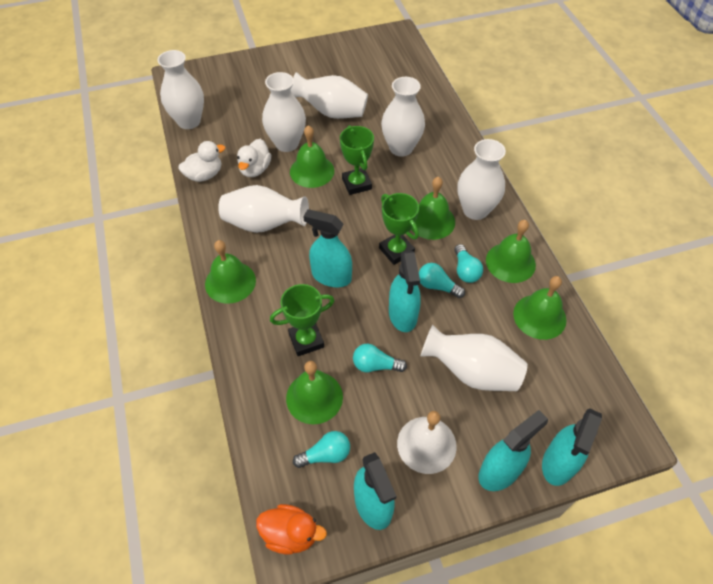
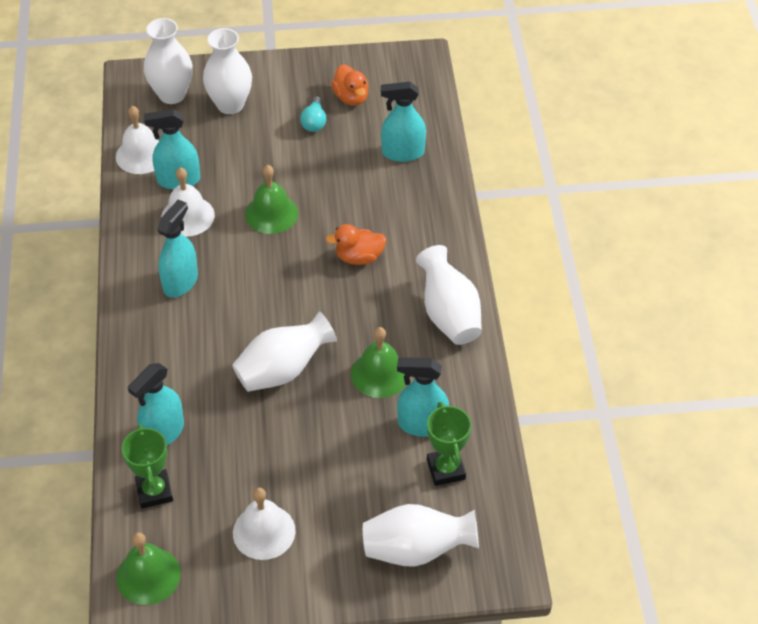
green bell: [205,240,256,304] [286,361,343,424] [290,125,334,188] [411,177,455,240] [486,220,536,283] [513,276,566,340] = 6 -> [116,532,181,605] [245,165,298,234] [351,327,406,398] = 3
green trophy: [270,284,335,356] [340,125,374,195] [379,193,419,265] = 3 -> [121,424,173,508] [427,402,471,486] = 2
orange duck: [256,504,327,555] = 1 -> [326,224,386,265] [331,64,369,106] = 2
turquoise light bulb: [293,431,350,468] [353,344,407,372] [419,263,465,298] [454,244,483,283] = 4 -> [300,96,326,132] = 1
white bell: [397,411,457,474] = 1 -> [116,106,159,174] [161,167,215,237] [233,487,296,560] = 3
white duck: [178,141,225,182] [237,139,272,177] = 2 -> none = 0
white vase: [157,50,204,129] [218,185,309,233] [262,72,306,152] [291,72,368,119] [381,77,425,157] [420,325,528,391] [458,139,506,220] = 7 -> [144,18,193,104] [203,28,252,114] [232,311,337,392] [363,504,479,567] [416,245,482,345] = 5

